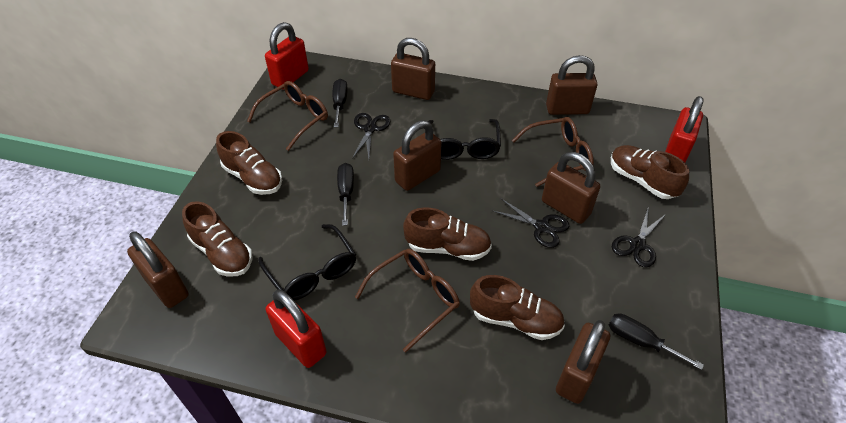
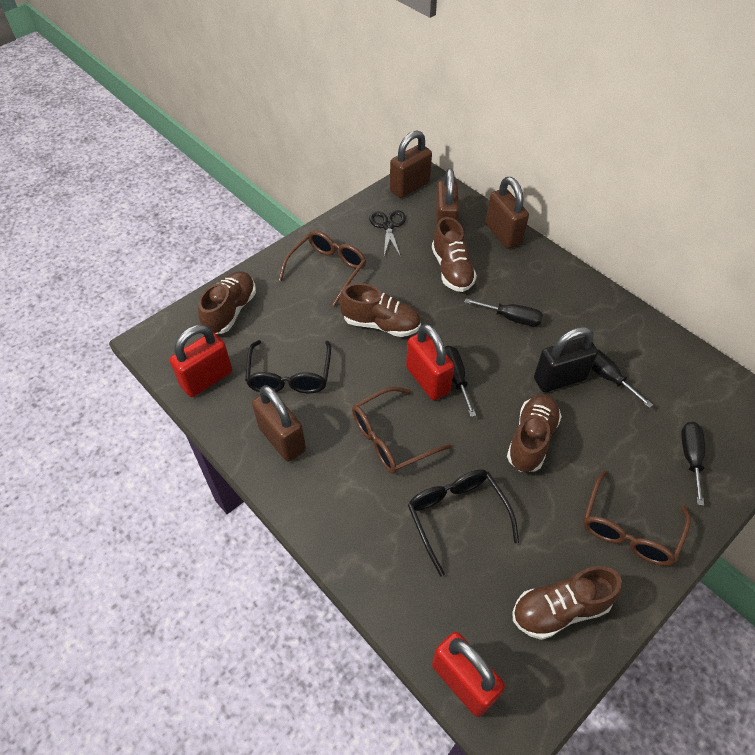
black padlock: none = 0 -> [534,327,598,392] = 1
black scissors: [352,113,391,159] [491,198,569,248] [612,206,667,267] = 3 -> [369,210,406,257] = 1
black screwdriver: [332,79,348,127] [337,163,354,226] [609,314,704,370] = 3 -> [445,346,476,417] [464,298,543,326] [592,349,653,408] [681,422,705,506] = 4
brown padlock: [127,231,189,308] [391,38,435,100] [393,120,441,191] [542,152,600,224] [546,55,597,115] [556,320,610,404] = 6 -> [252,385,306,462] [390,130,432,198] [435,168,459,228] [486,177,529,249] = 4

